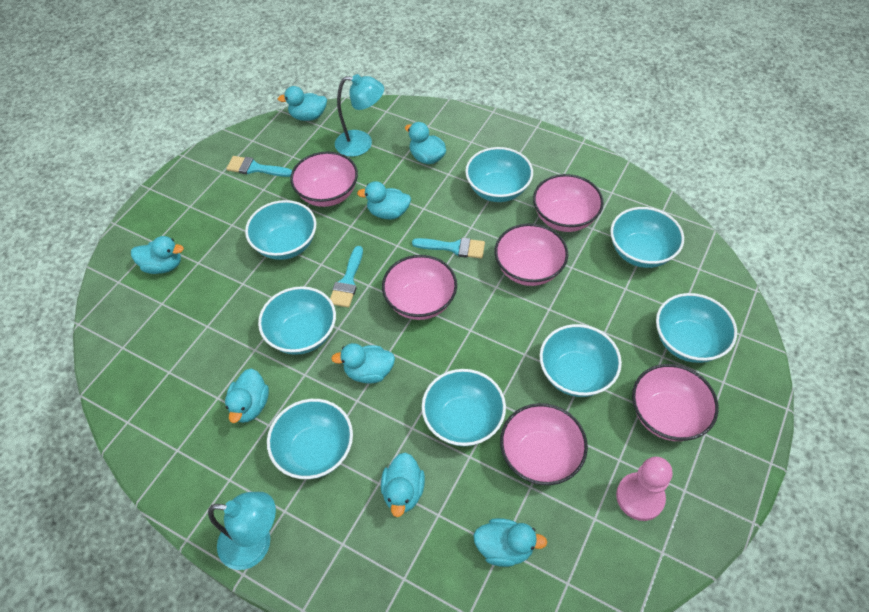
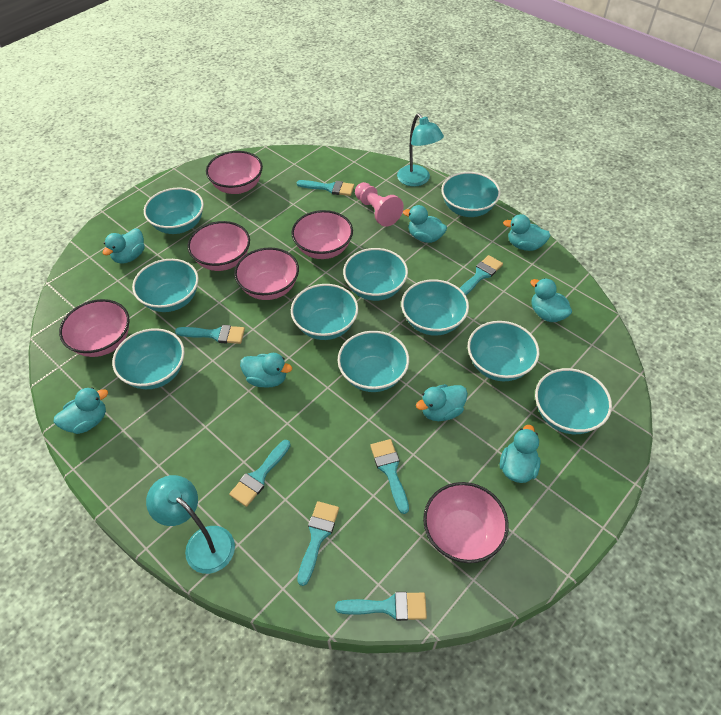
turquoise bowl: [245,200,316,260] [258,286,336,355] [267,399,353,479] [422,369,506,446] [465,147,533,202] [540,324,622,397] [610,207,684,268] [656,293,737,363] = 8 -> [112,328,185,389] [132,259,199,312] [144,188,204,234] [291,284,358,340] [338,331,409,392] [343,248,408,301] [401,279,469,336] [441,172,501,217] [468,321,539,381] [535,368,612,434] = 10
turquoise brush: [226,156,292,177] [330,246,363,308] [412,238,485,258] = 3 -> [175,325,245,344] [229,440,291,507] [297,180,354,196] [297,501,339,586] [335,592,427,621] [370,439,409,514] [460,255,503,295] = 7

